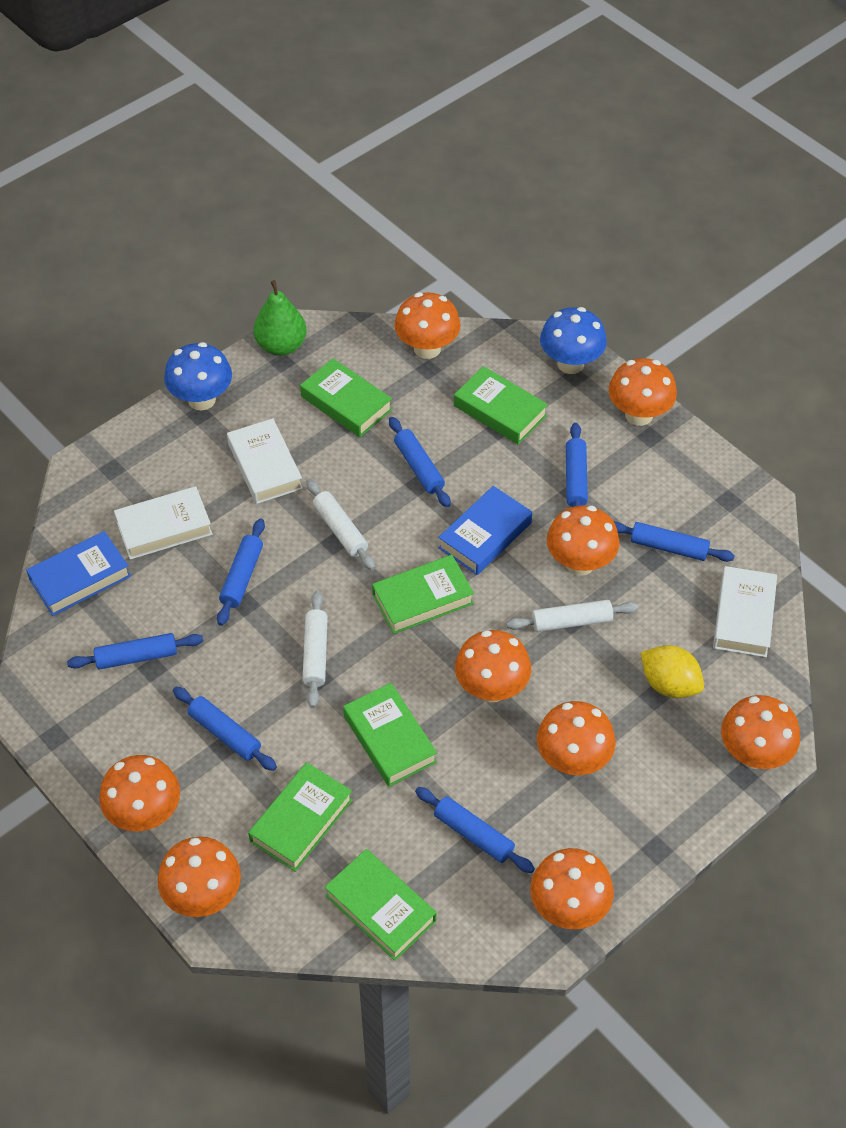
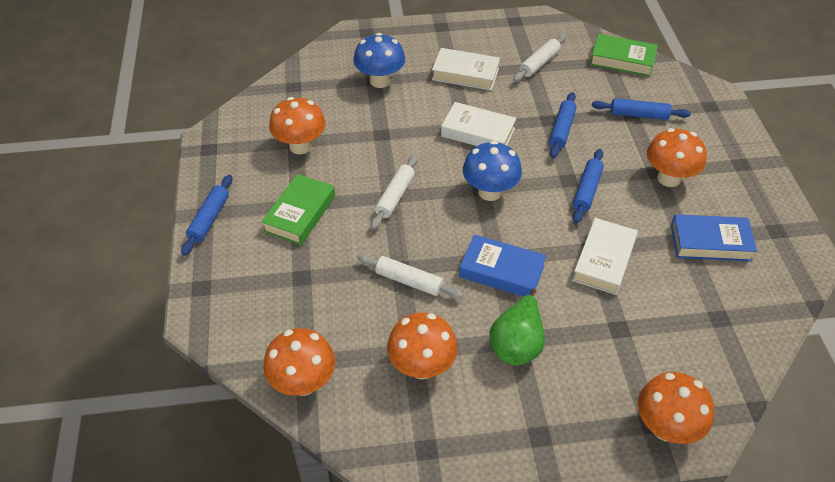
blue rolling pin: [67,633,203,670] [173,687,277,771] [217,519,265,626] [389,417,451,507] [415,787,535,873] [566,423,588,507] [614,521,735,562] = 7 -> [181,174,232,256] [549,92,576,158] [573,149,604,223] [592,98,691,120] = 4
green book: [248,762,353,872] [300,358,392,437] [324,849,437,961] [343,683,437,787] [372,555,474,634] [454,366,548,444] = 6 -> [261,174,335,245] [590,34,658,77] = 2
orange mushroom: [99,755,180,831] [157,837,241,917] [394,292,461,359] [455,630,531,702] [530,848,614,929] [537,701,616,775] [547,505,620,576] [609,358,677,426] [721,695,800,769] = 9 -> [263,328,335,396] [269,97,325,154] [387,312,458,379] [638,372,714,444] [647,128,707,187] = 5
yellow lemon: [641,645,704,698] = 1 -> none = 0

